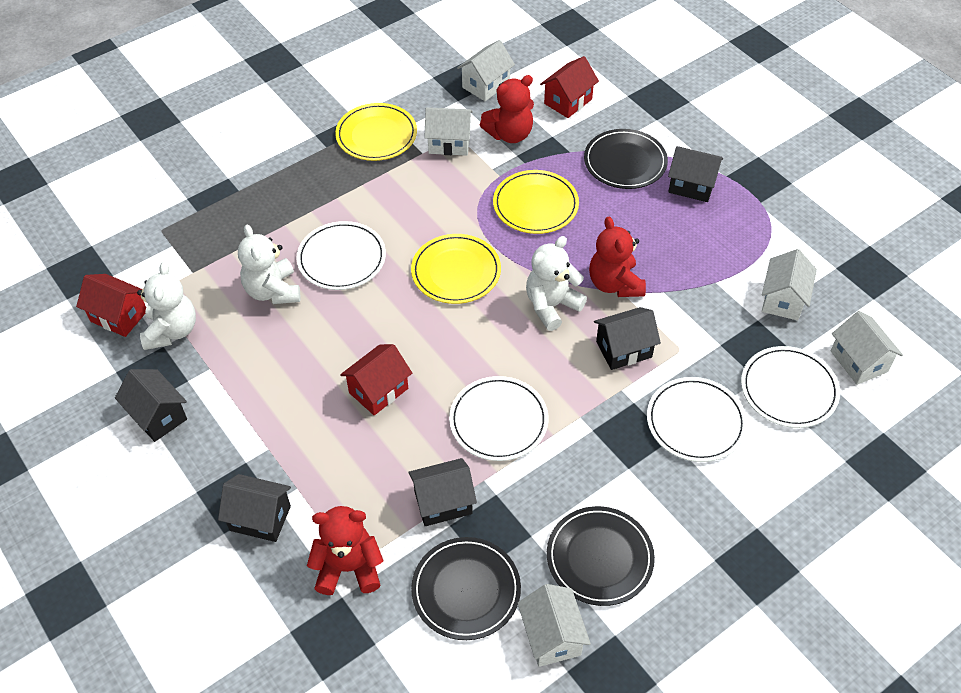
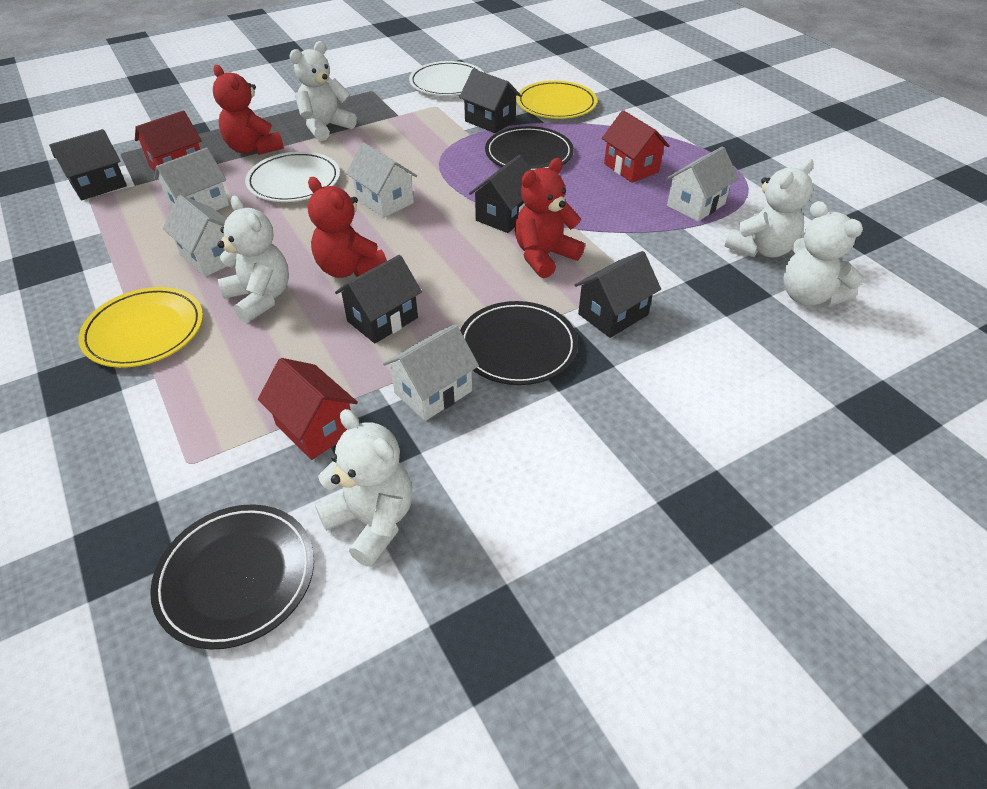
white plate: [296,221,386,290] [449,376,548,461] [647,377,747,462] [741,346,840,428] = 4 -> [245,151,340,202] [409,61,485,96] = 2
white teddy bear: [137,262,196,350] [238,225,300,304] [526,236,587,331] = 3 -> [218,196,289,323] [289,41,357,141] [315,409,412,567] [724,159,814,257] [783,201,864,307] = 5
yellow plate: [335,103,417,161] [411,234,501,304] [493,170,579,234] = 3 -> [78,287,203,368] [517,81,597,119] = 2

